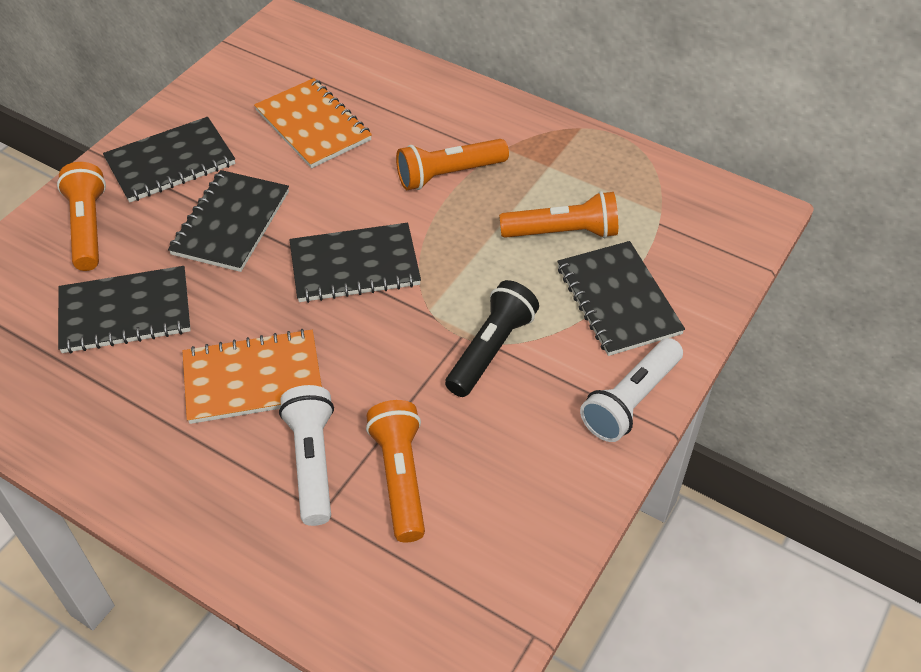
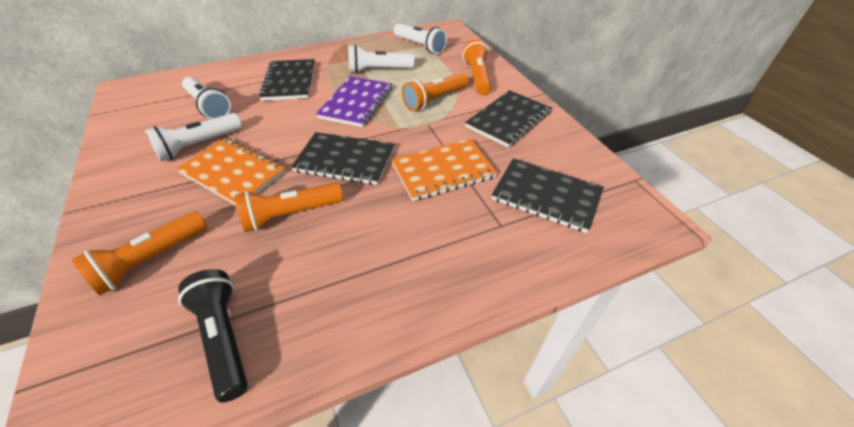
black notebook: [58,266,191,353] [103,117,235,203] [168,170,289,272] [289,223,421,303] [557,241,685,356] = 5 -> [258,59,315,101] [291,132,394,185] [465,90,551,147] [492,159,603,233] = 4
purple notebook: none = 0 -> [316,76,392,127] = 1
white flashlight: [279,385,334,526] [580,338,683,442] = 2 -> [145,113,242,162] [182,77,231,119] [348,45,415,73] [394,23,447,54] = 4

